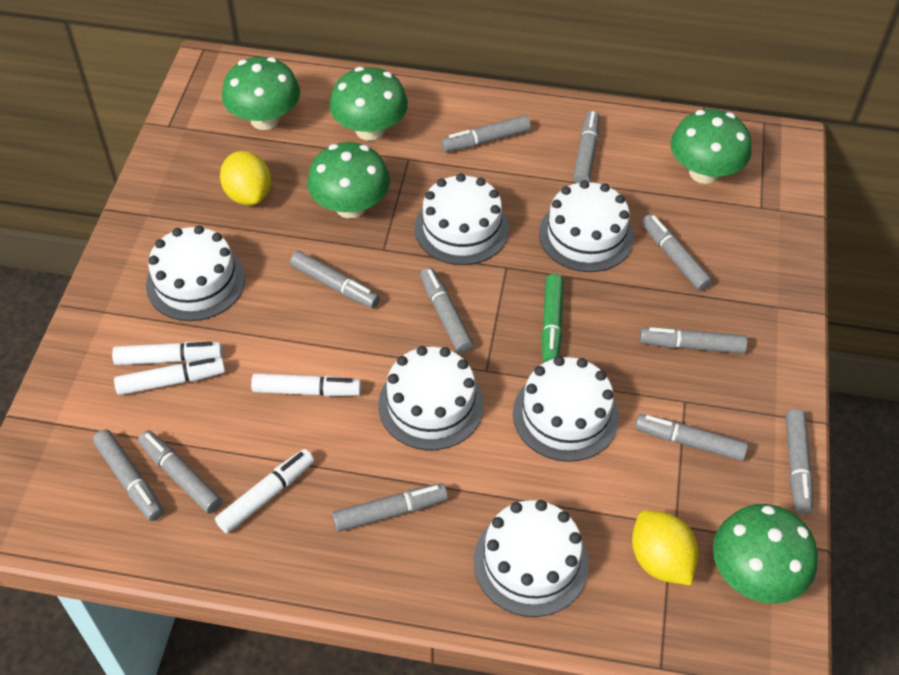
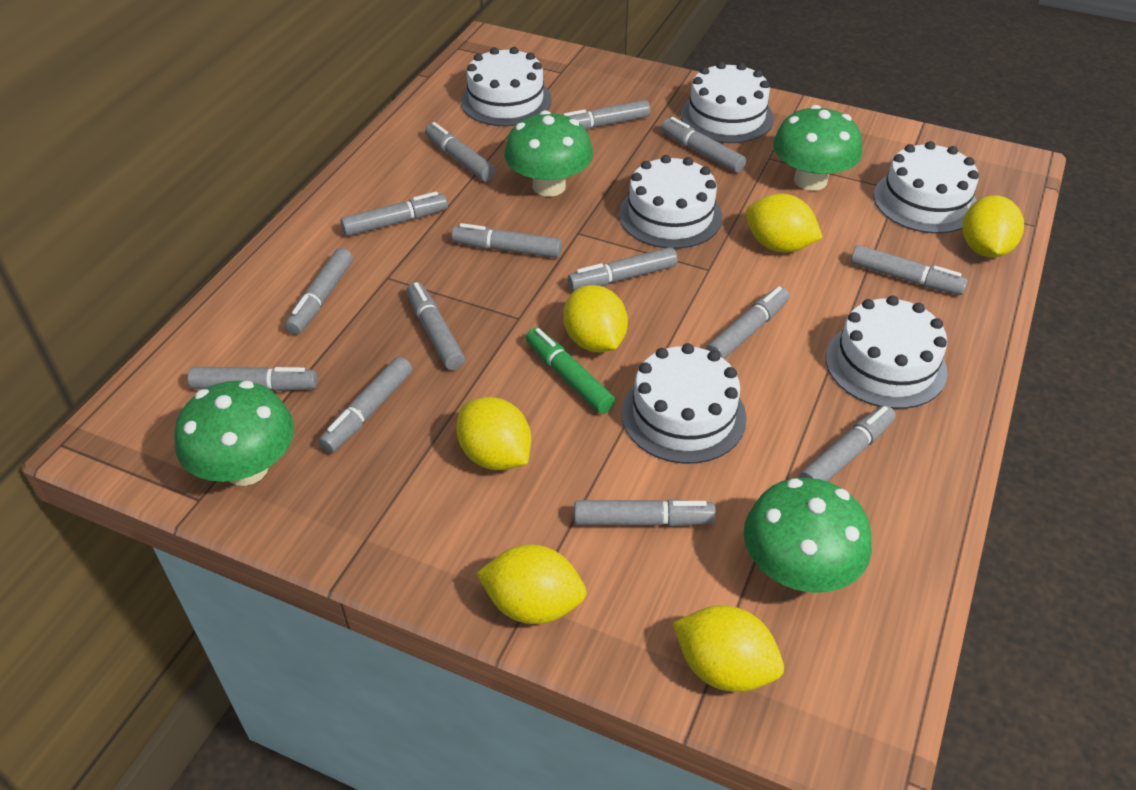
green mushroom: [222,57,300,130] [307,142,390,219] [329,67,408,141] [671,109,752,184] [713,504,818,603] = 5 -> [174,381,294,486] [504,110,593,197] [744,478,872,593] [773,105,862,191] = 4
grey marker: [93,429,163,521] [138,430,222,514] [290,251,380,309] [332,483,448,532] [420,267,473,353] [441,115,531,152] [573,111,600,183] [635,414,748,461] [640,327,748,354] [642,214,712,291] [786,409,813,514] = 11 -> [188,366,318,391] [285,248,353,335] [319,357,412,453] [341,191,448,236] [407,282,465,370] [425,122,496,182] [452,223,562,258] [563,100,650,130] [568,247,678,291] [574,499,716,527] [661,117,746,173] [706,286,790,359] [799,405,896,482] [851,245,968,295] = 14
white marker: [112,341,222,365] [114,357,225,395] [215,449,314,533] [251,373,361,396] = 4 -> none = 0
yellow lemon: [220,151,271,205] [632,510,698,585] = 2 -> [456,397,531,470] [476,544,587,624] [563,285,628,352] [673,605,784,692] [746,194,823,252] [963,195,1024,257] = 6

